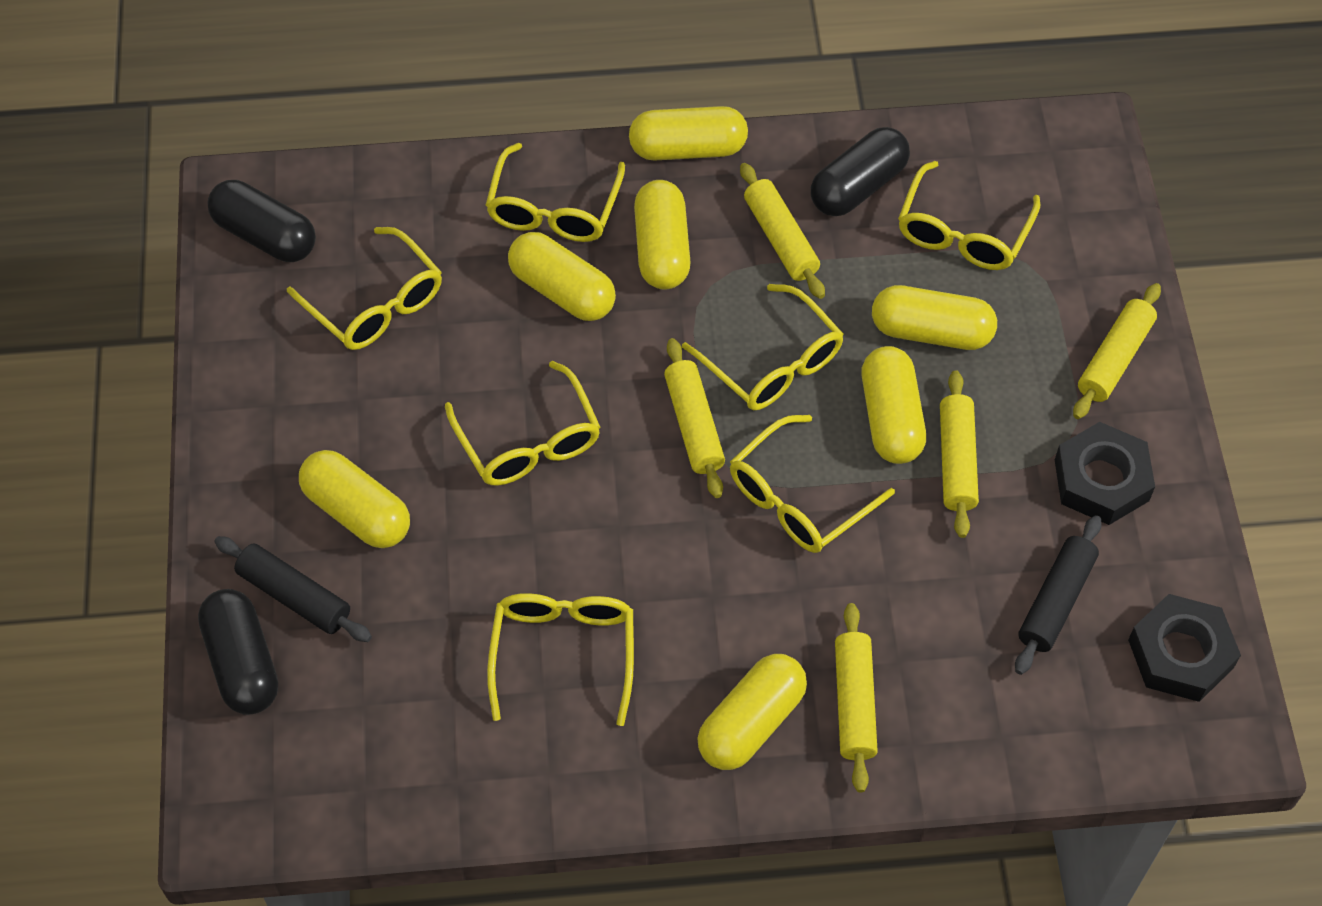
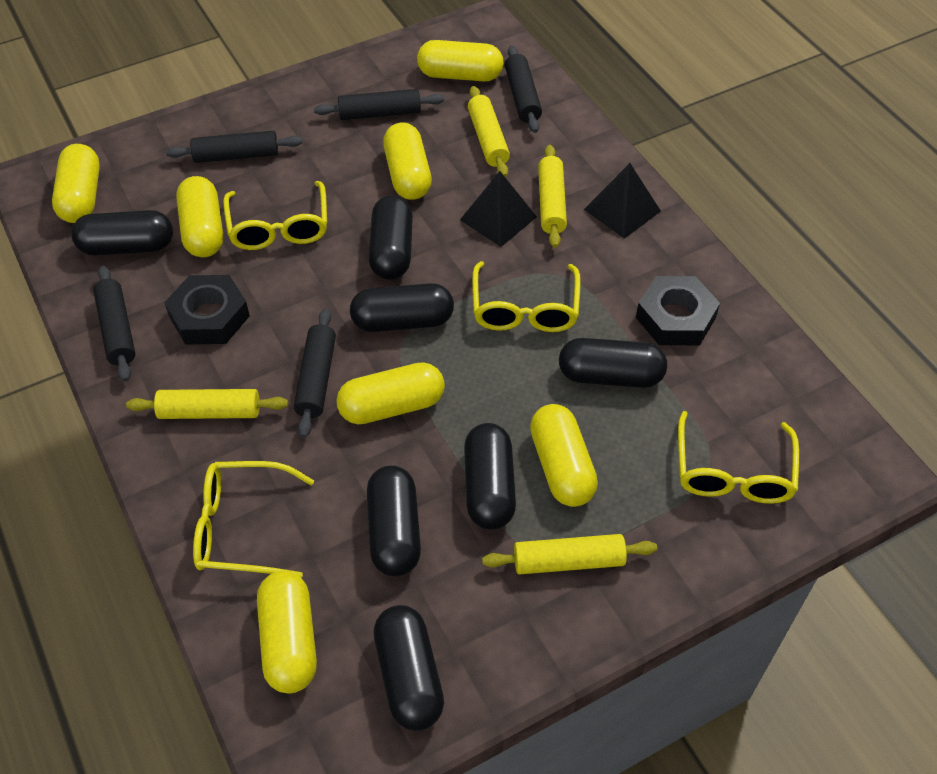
black capsule: [198,589,278,715] [207,180,316,262] [811,127,910,216] = 3 -> [71,210,173,255] [350,283,454,332] [367,466,421,576] [369,195,413,280] [374,605,444,731] [464,423,516,530] [559,338,667,388] = 7
black pyramid: none = 0 -> [460,171,537,247] [584,163,661,239] = 2
black rolling pin: [214,536,372,642] [1015,515,1102,675] = 2 -> [93,266,136,381] [166,131,302,163] [294,308,336,438] [314,89,444,120] [505,46,542,133] = 5
yellow glasses: [287,227,442,350] [445,361,600,486] [486,143,625,242] [487,593,634,726] [682,284,844,410] [730,415,895,553] [898,161,1040,270] = 7 -> [193,461,314,578] [223,181,327,250] [472,261,581,332] [678,411,799,504] = 4
yellow rolling pin: [664,338,725,498] [740,163,825,299] [835,603,878,792] [940,370,979,538] [1073,283,1161,419] = 5 -> [126,389,288,419] [468,86,510,177] [482,534,657,575] [538,145,567,248] = 4

